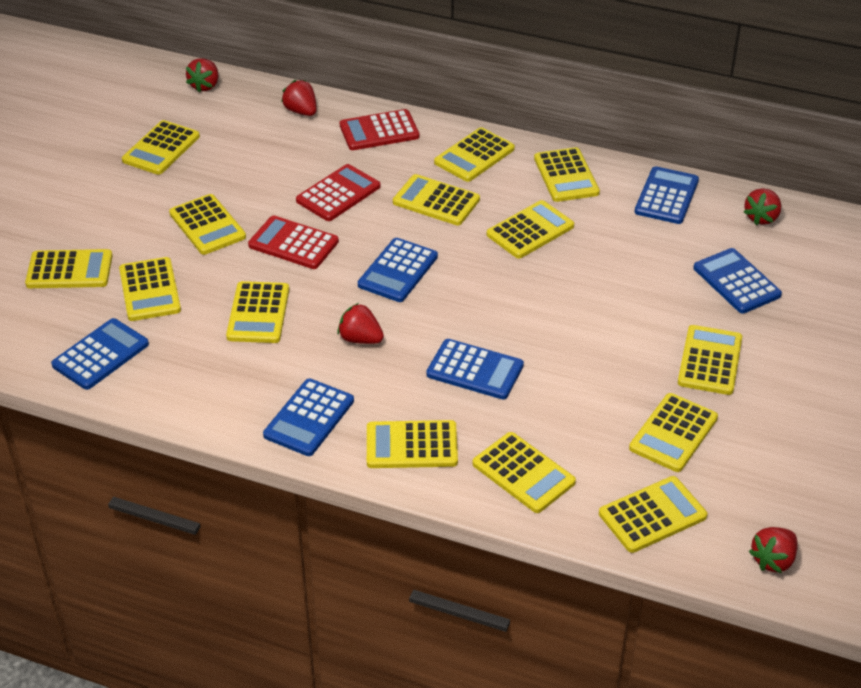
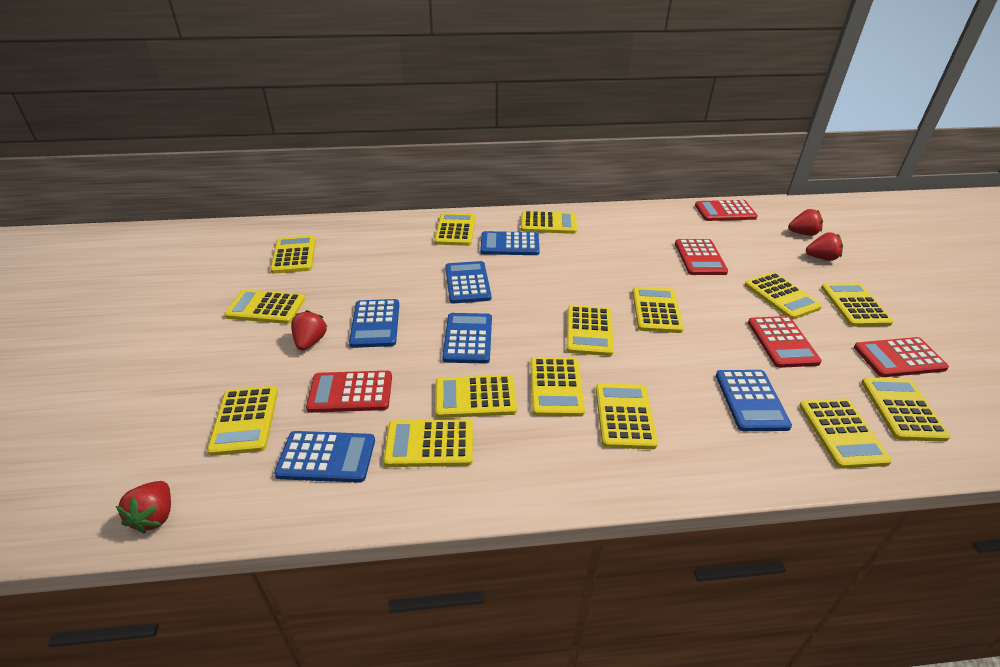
red calculator: [248,215,339,269] [296,164,380,221] [340,109,420,150] = 3 -> [306,371,392,413] [675,239,728,275] [695,200,758,221] [748,316,822,368] [854,337,949,377] = 5
red strawberry: [186,58,218,93] [281,80,316,116] [337,303,384,344] [744,188,781,225] [749,527,797,573] = 5 -> [116,481,171,534] [291,310,327,350] [788,209,823,236] [806,232,843,261] = 4
yellow calculator: [25,249,112,288] [119,257,181,321] [122,120,200,175] [169,194,246,255] [226,281,289,343] [367,420,458,468] [393,174,480,225] [434,127,515,182] [473,432,576,513] [487,200,574,259] [534,147,600,202] [599,476,707,553] [629,393,718,472] [678,325,742,395] = 14 -> [207,386,278,456] [224,289,305,324] [270,235,316,274] [383,419,473,467] [434,213,475,246] [435,375,517,418] [521,211,577,234] [530,357,585,417] [566,305,614,356] [596,383,658,449] [632,287,684,333] [745,272,822,320] [799,399,892,469] [821,283,893,327] [861,377,951,442] = 15

